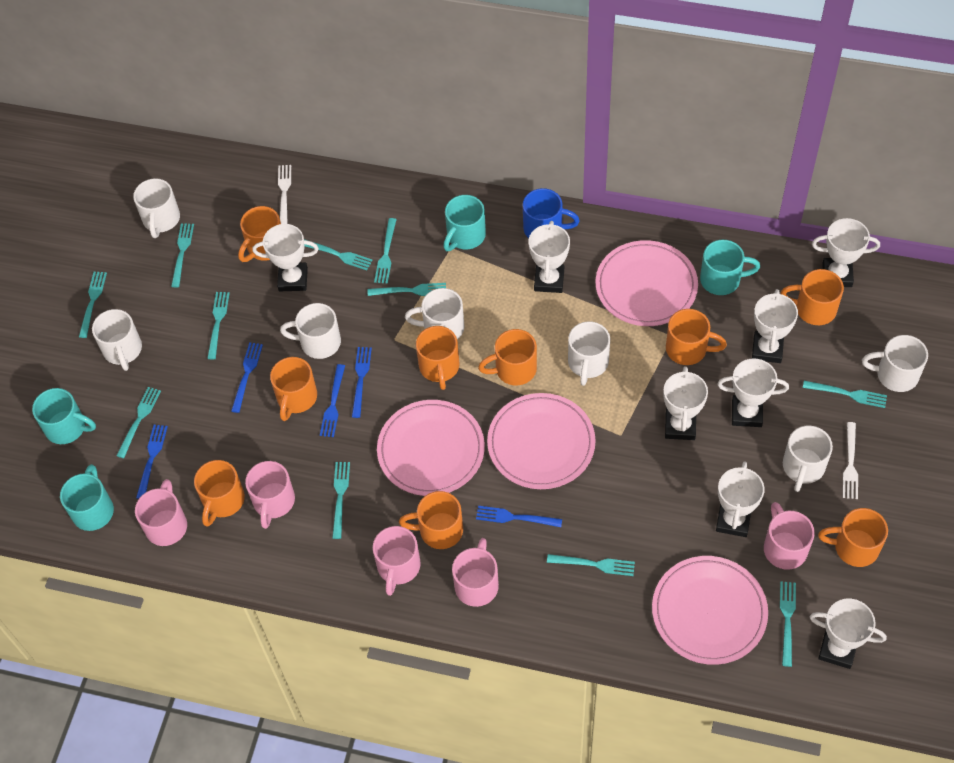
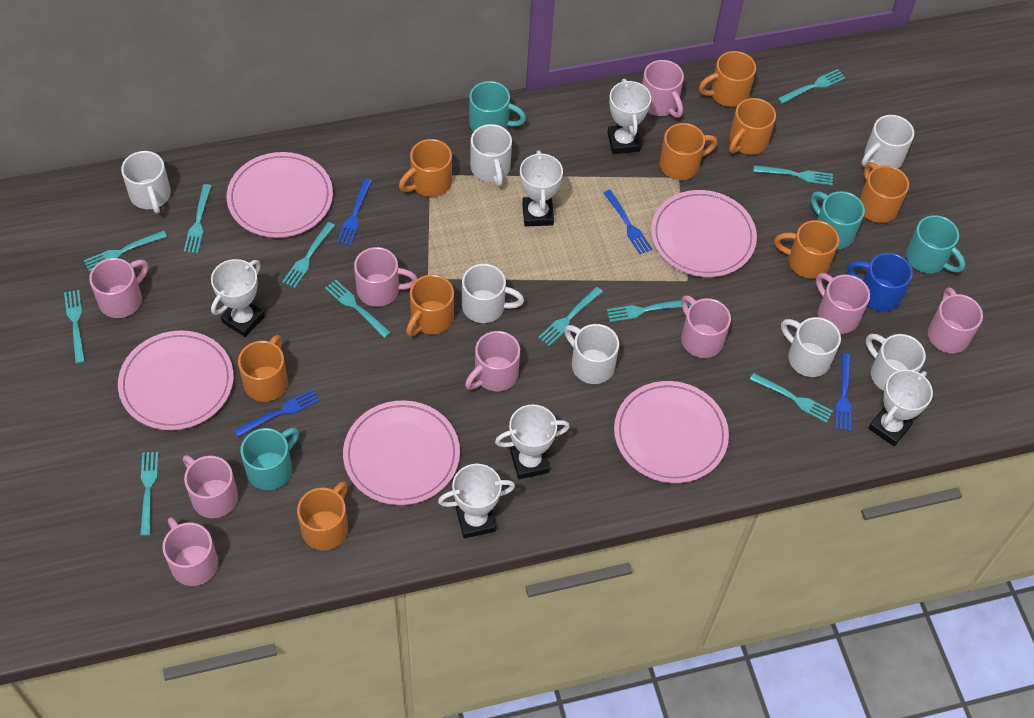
blue fork: [136,425,168,499] [231,342,263,413] [320,364,345,437] [352,347,372,418] [476,506,562,527] = 5 -> [234,389,320,437] [337,178,372,246] [603,190,652,254] [835,353,852,431] = 4
pink mug: [135,479,187,546] [245,461,295,529] [373,526,421,596] [452,538,499,607] [764,502,815,570] = 5 -> [89,258,148,318] [162,517,218,586] [183,455,238,518] [354,247,418,307] [465,331,520,391] [642,60,684,118] [681,295,731,358] [816,273,870,334] [928,287,983,353] = 9
pink plate: [377,400,485,496] [487,393,596,489] [595,240,698,326] [652,556,768,665] = 4 -> [118,331,234,430] [227,152,333,238] [343,400,460,505] [614,381,729,483] [651,190,757,277] = 5
white fork: [278,165,291,224] [843,422,858,499] = 2 -> none = 0
white trophy: [253,224,319,291] [528,221,570,293] [663,366,708,440] [716,461,765,537] [717,359,789,427] [752,289,798,363] [810,599,887,669] [812,218,880,287] = 8 -> [211,259,265,337] [438,464,515,538] [495,404,570,479] [520,150,563,226] [607,79,651,154] [868,369,933,446] = 6

